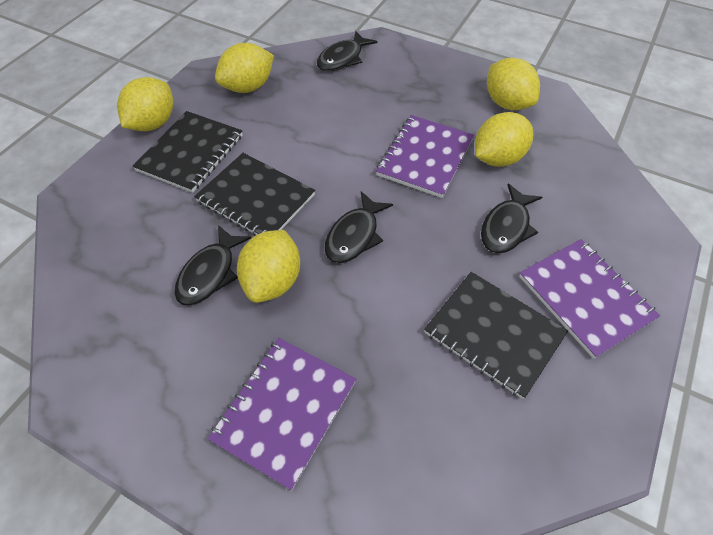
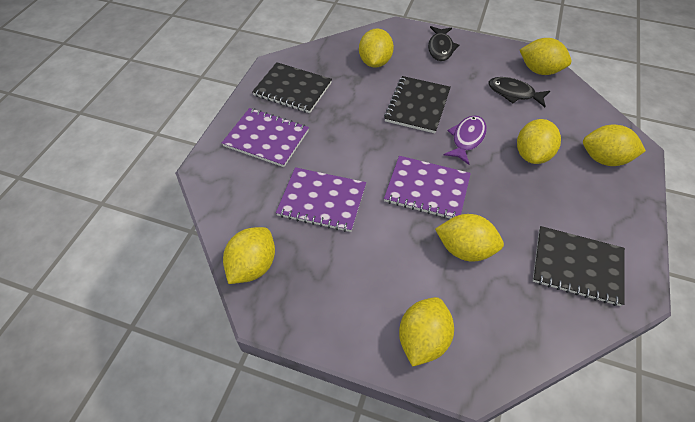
black fish: [174,225,251,306] [317,31,377,71] [325,191,393,263] [481,184,542,254] = 4 -> [428,26,459,61] [489,77,550,107] = 2
purple fish: none = 0 -> [444,116,487,165] = 1
yellow lemon: [117,77,173,131] [215,43,274,93] [237,230,300,303] [475,112,533,167] [487,58,540,110] = 5 -> [223,227,275,284] [359,29,394,68] [399,297,454,367] [435,214,504,262] [517,119,561,164] [520,38,571,75] [583,124,646,166] = 7

